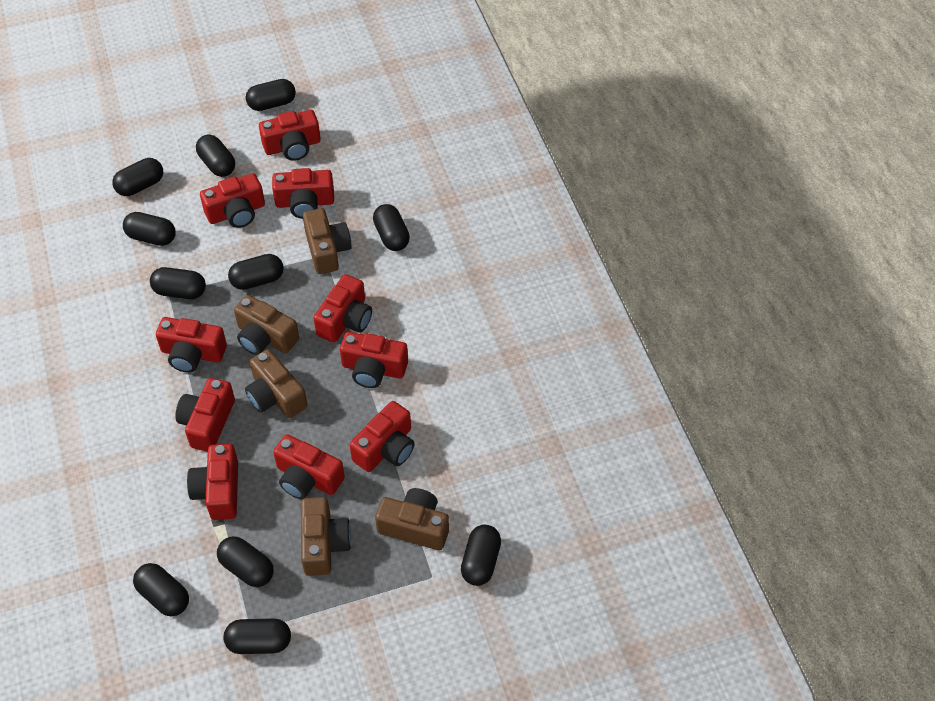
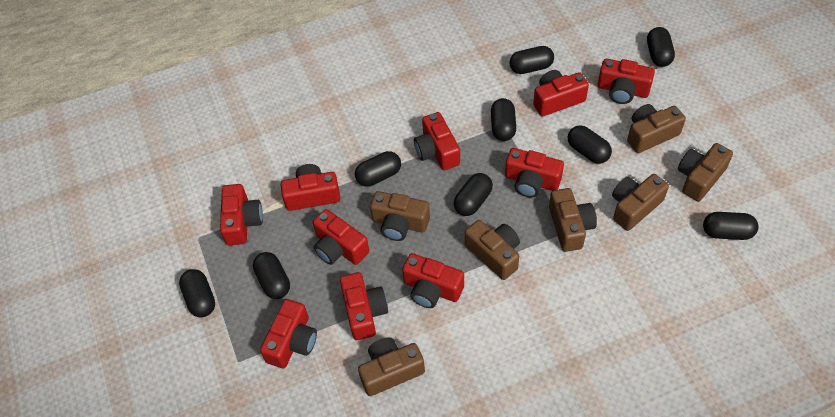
black capsule: [112,158,163,196] [123,212,176,246] [133,563,189,616] [150,267,206,299] [196,134,235,177] [217,536,274,587] [224,618,291,654] [228,254,284,290] [246,79,296,111] [373,204,410,251] [461,525,501,586] = 11 -> [179,269,215,318] [253,252,290,299] [355,151,401,187] [454,173,493,216] [491,98,516,141] [509,46,554,74] [568,125,612,164] [647,27,675,67] [703,212,758,240] = 9
brown camera: [234,295,299,355] [245,349,307,418] [301,497,351,576] [303,208,352,274] [375,488,449,550] = 5 -> [358,337,425,396] [370,191,430,241] [465,220,520,280] [549,188,597,252] [612,174,669,231] [627,104,686,153] [678,143,733,201] = 7

